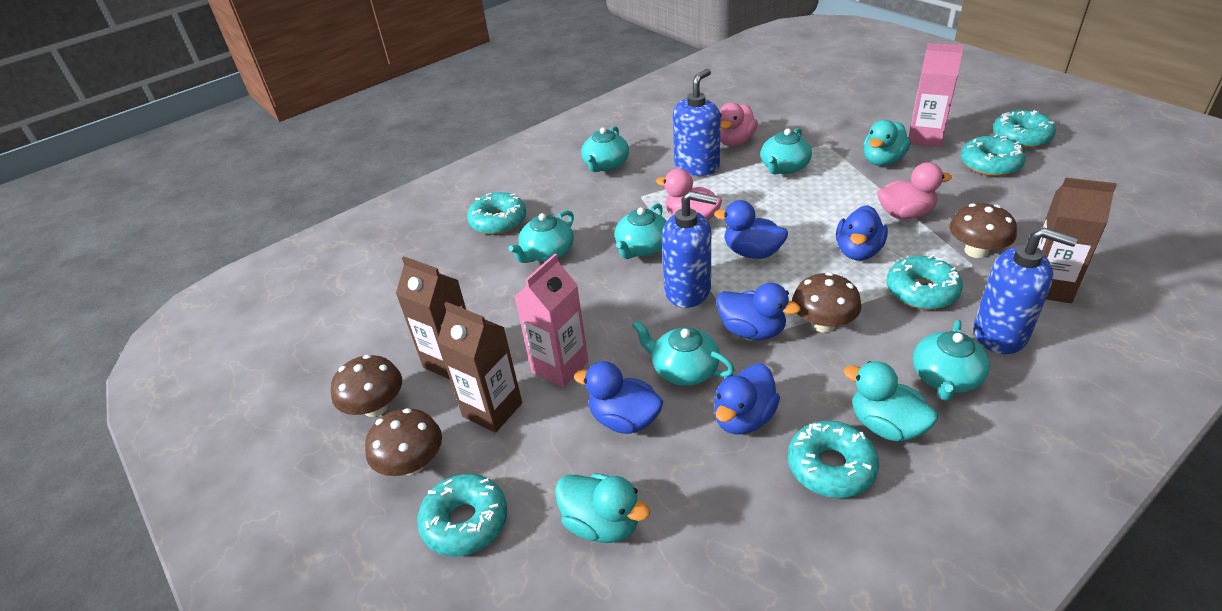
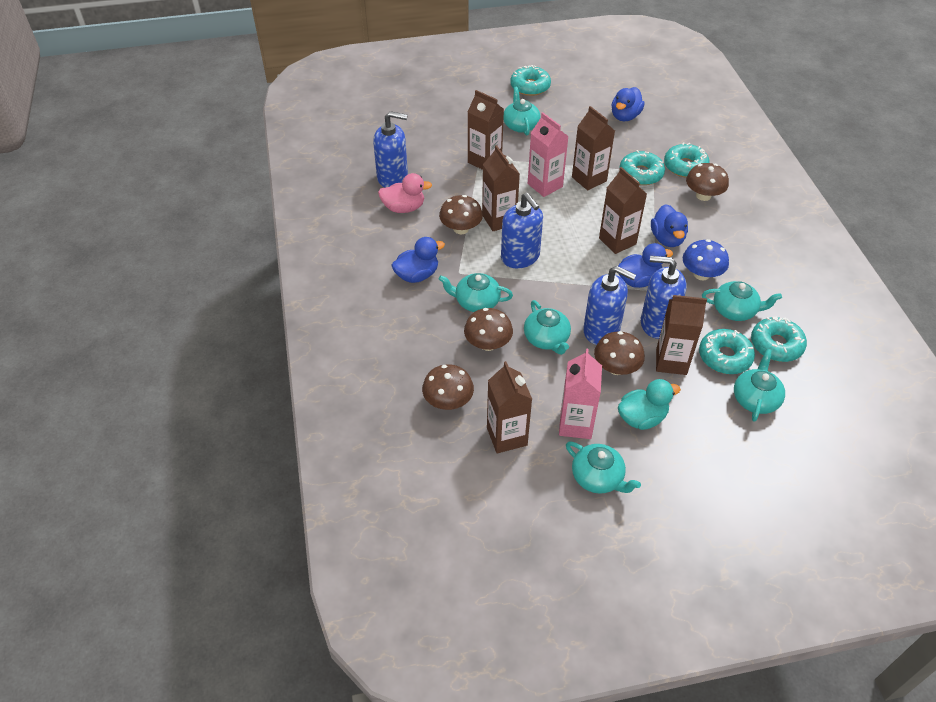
blue duck: [574,361,663,434] [714,200,788,259] [714,364,780,435] [716,283,801,340] [836,205,888,260] = 5 -> [391,237,445,283] [611,87,645,121] [618,243,673,288] [651,204,688,247] = 4
blue mushroom: none = 0 -> [683,239,729,280] = 1
blue soap dispenser: [662,191,718,308] [673,69,721,176] [974,228,1078,354] = 3 -> [373,111,408,188] [501,193,543,268] [583,266,636,345] [641,256,687,339] = 4
brown carton: [396,256,466,379] [437,302,522,433] [1038,177,1117,303] = 3 -> [468,90,504,170] [482,145,520,231] [487,361,532,453] [572,106,615,190] [599,167,647,254] [656,295,707,375] = 6
brown mushroom: [331,355,402,417] [365,408,442,476] [792,272,862,333] [949,203,1017,258] = 4 -> [422,364,474,410] [439,195,483,234] [464,308,513,351] [594,331,645,375] [686,163,729,201] = 5
pink duck: [656,168,722,221] [720,103,758,146] [877,162,952,219] = 3 -> [378,173,432,213] = 1
turquoise donut: [417,474,507,556] [467,192,526,235] [788,421,879,498] [887,255,963,309] [961,134,1026,176] [993,110,1056,148] = 6 -> [510,65,551,96] [620,150,665,185] [664,142,710,177] [699,329,755,374] [751,316,807,362] = 5
turquoise duck: [555,473,650,543] [844,361,938,441] [863,120,911,166] = 3 -> [618,379,681,430] = 1

